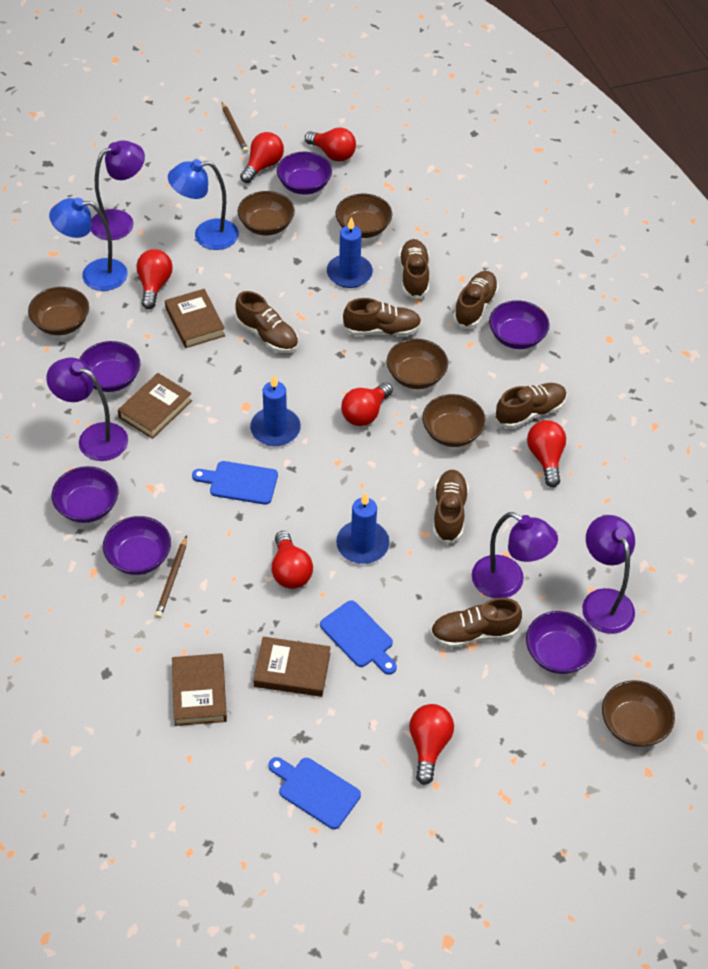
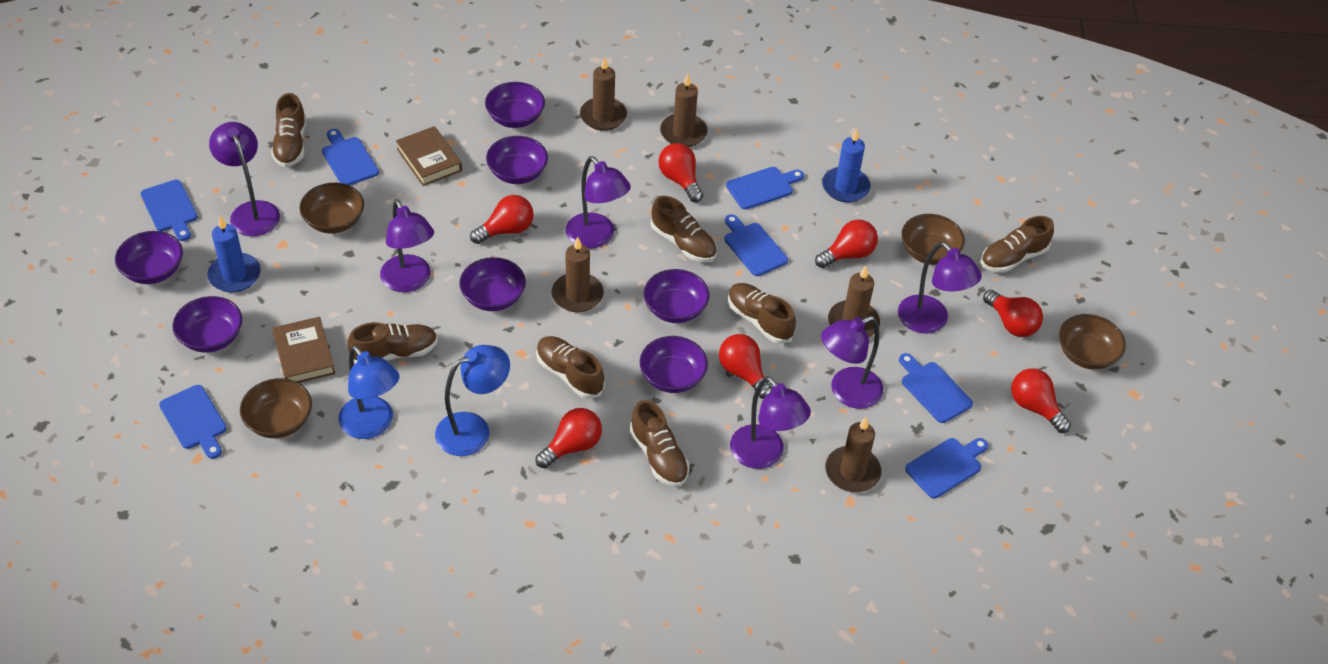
blue candle: [250,375,301,446] [327,217,373,288] [336,492,390,564] = 3 -> [207,216,261,292] [822,129,871,203] = 2
blue cutting board: [192,461,278,505] [269,757,361,829] [320,600,397,675] = 3 -> [141,180,198,241] [159,385,227,459] [322,129,379,185] [725,214,788,276] [726,167,804,210] [899,353,973,423] [905,438,988,499] = 7
brown book: [118,373,192,439] [165,289,225,348] [172,653,227,726] [253,637,331,697] = 4 -> [272,317,335,383] [396,126,462,186] = 2
brown bowl: [28,287,89,335] [238,191,295,236] [335,193,392,238] [387,339,448,389] [422,394,486,447] [602,680,675,747] = 6 -> [240,378,312,438] [299,183,364,234] [901,214,965,265] [1059,314,1126,369] = 4
brown candle: none = 0 -> [552,237,604,312] [580,56,627,131] [660,74,708,147] [825,417,881,492] [828,265,880,337] = 5
brown pencil: [155,535,187,618] [222,102,248,153] = 2 -> none = 0
purple bowl: [52,466,118,523] [80,341,141,392] [103,516,171,575] [277,152,332,195] [489,300,550,349] [526,611,597,674] = 6 -> [115,231,183,284] [173,296,242,353] [459,257,526,311] [485,82,545,128] [486,136,548,184] [640,336,708,393] [644,269,710,323] = 7
purple lamp: [46,358,128,461] [91,140,145,240] [472,512,558,598] [582,515,635,634] = 4 -> [209,122,280,236] [380,199,434,292] [566,156,631,248] [730,376,811,469] [821,316,883,409] [898,242,982,333] = 6

